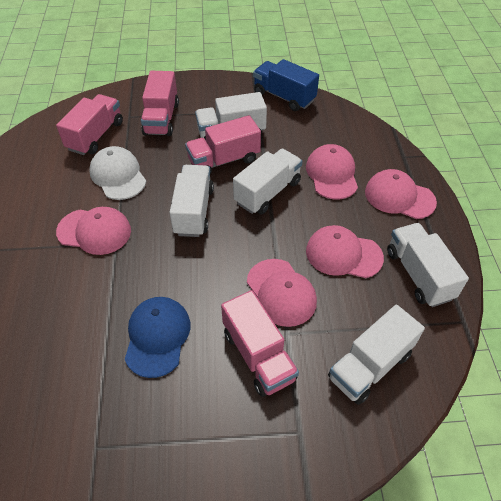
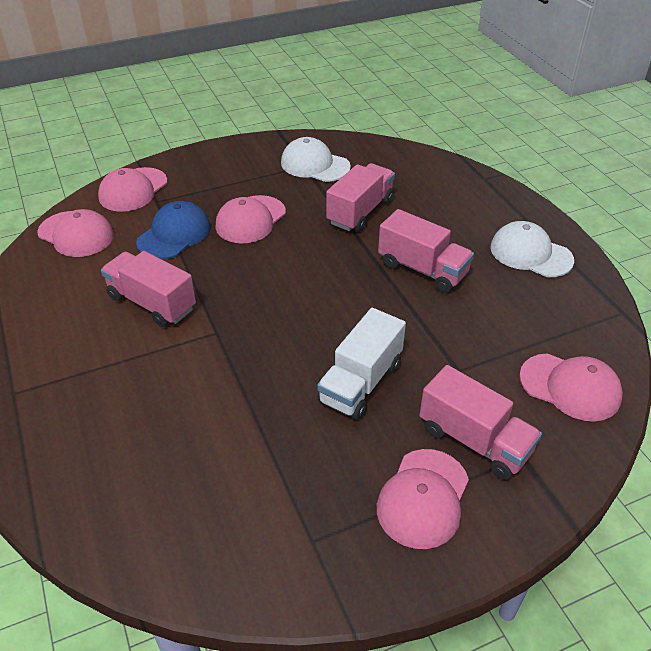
blue truck: [253,59,319,111] = 1 -> none = 0
white cap: [89,146,146,200] = 1 -> [281,137,351,182] [490,221,574,277] = 2
white truck: [169,165,214,237] [195,92,267,140] [233,149,302,214] [328,304,425,405] [387,223,469,307] = 5 -> [317,308,406,420] = 1

